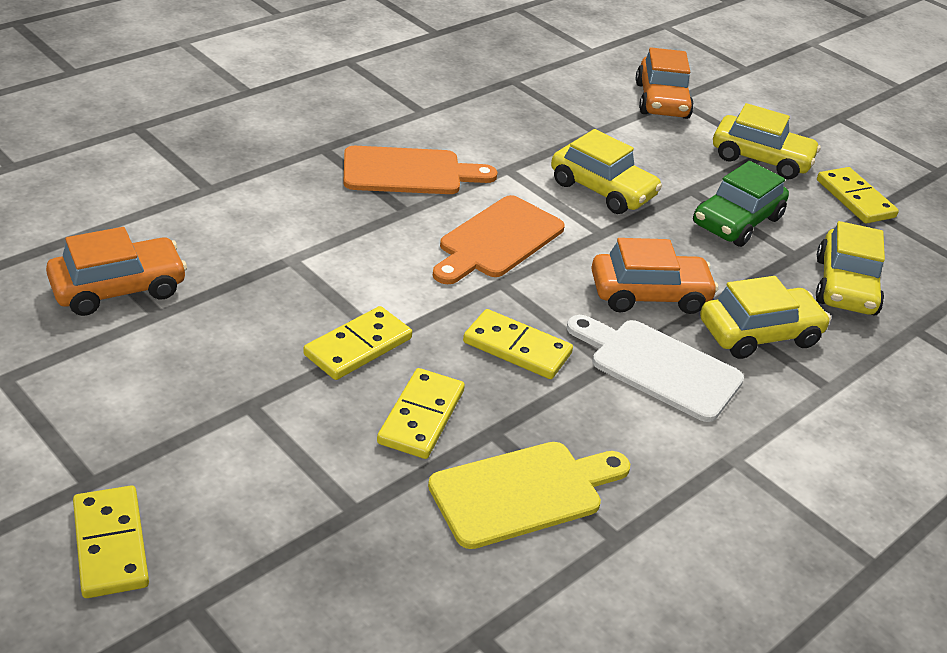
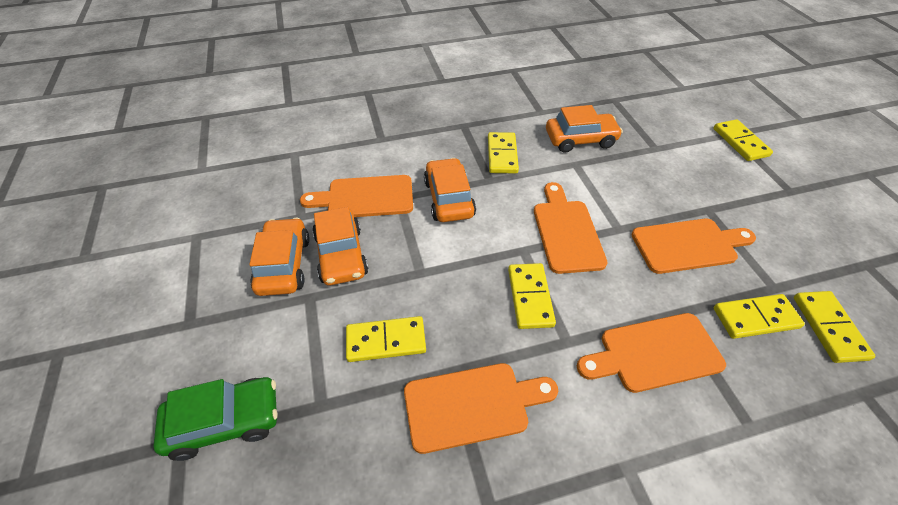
orange car: [46,227,187,316] [591,238,718,314] [636,47,694,119] = 3 -> [249,218,310,296] [312,207,368,285] [424,158,476,222] [546,105,623,153] = 4
orange cutting board: [343,146,498,194] [432,195,565,284] = 2 -> [300,175,413,217] [404,363,558,454] [534,182,608,274] [577,313,726,393] [631,219,756,274] = 5
white cutting board: [567,315,744,422] = 1 -> none = 0
yellow car: [551,129,662,214] [700,276,831,359] [713,103,820,179] [816,221,885,315] = 4 -> none = 0
yellow cutting board: [428,442,630,549] = 1 -> none = 0
yellow domino: [73,486,149,598] [304,306,412,380] [377,368,465,459] [463,309,573,379] [817,167,899,223] = 5 -> [346,316,426,362] [488,132,519,173] [508,263,556,329] [713,119,773,161] [714,294,805,339] [793,291,876,363] = 6

